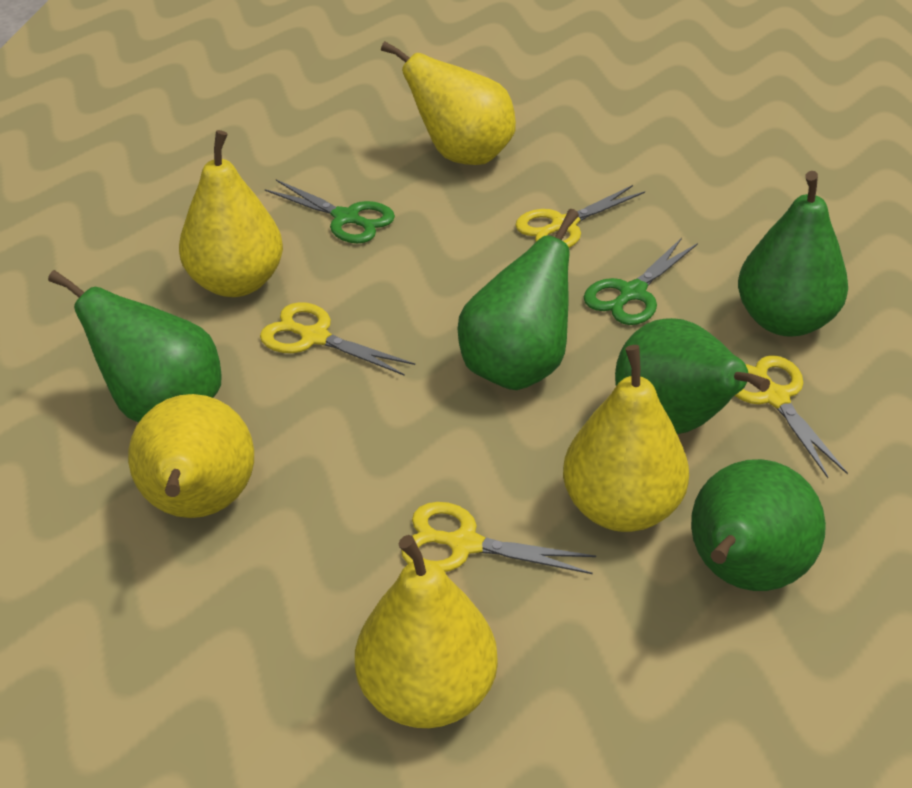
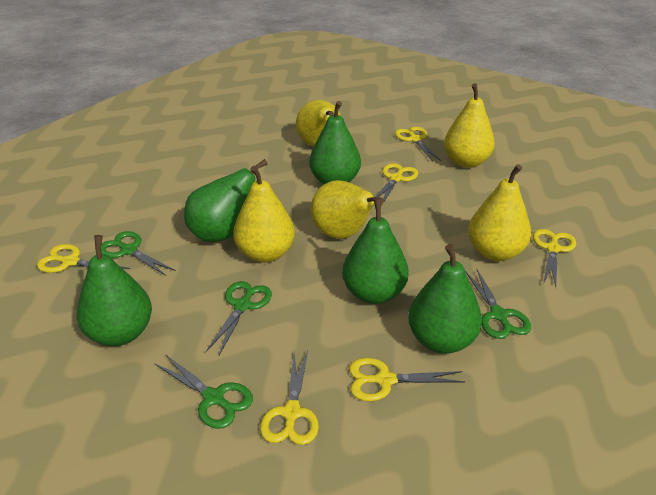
green scissors: [265,180,395,243] [584,238,698,325] = 2 -> [101,231,176,276] [154,354,253,429] [206,281,272,355] [465,268,531,339] = 4
yellow scissors: [260,302,415,376] [401,502,596,574] [515,185,645,248] [735,356,848,478] = 4 -> [37,244,130,273] [260,350,319,445] [349,358,465,401] [376,163,418,205] [395,127,441,161] [533,229,576,287] = 6

